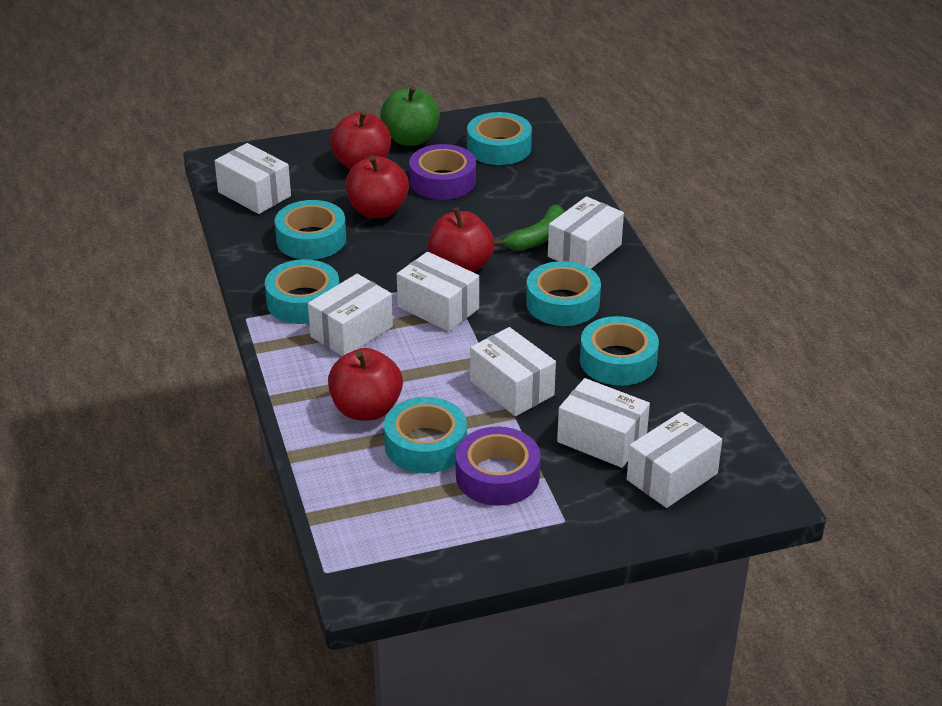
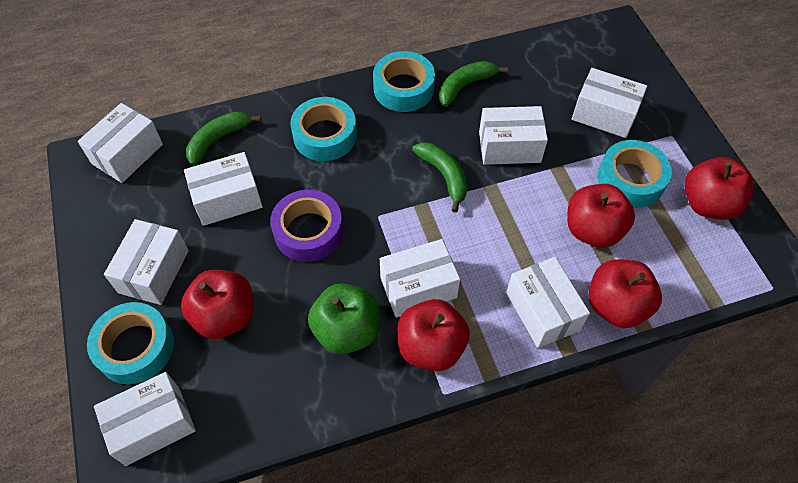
green banana: [494,205,564,251] = 1 -> [186,111,261,166] [412,142,467,213] [439,61,508,107] = 3
purple tape: [409,144,476,200] [456,427,541,506] = 2 -> [270,190,343,262] = 1
red apple: [328,348,403,421] [330,111,391,170] [345,156,409,218] [428,207,495,273] = 4 -> [181,270,253,339] [398,299,470,371] [567,184,635,248] [588,259,662,328] [684,157,754,220] = 5
turquoise tape: [265,259,339,324] [275,200,346,260] [384,397,467,473] [467,112,532,165] [526,261,601,326] [580,316,659,386] = 6 -> [87,302,174,384] [290,97,357,161] [373,51,435,112] [597,140,672,208] = 4
white box: [215,143,291,214] [308,274,393,356] [397,252,479,332] [470,327,556,416] [548,196,624,269] [557,378,650,468] [627,412,722,508] = 7 -> [78,103,163,183] [94,372,196,466] [104,219,189,305] [184,152,263,226] [380,239,460,317] [479,106,548,165] [506,257,590,348] [572,68,647,138] = 8

